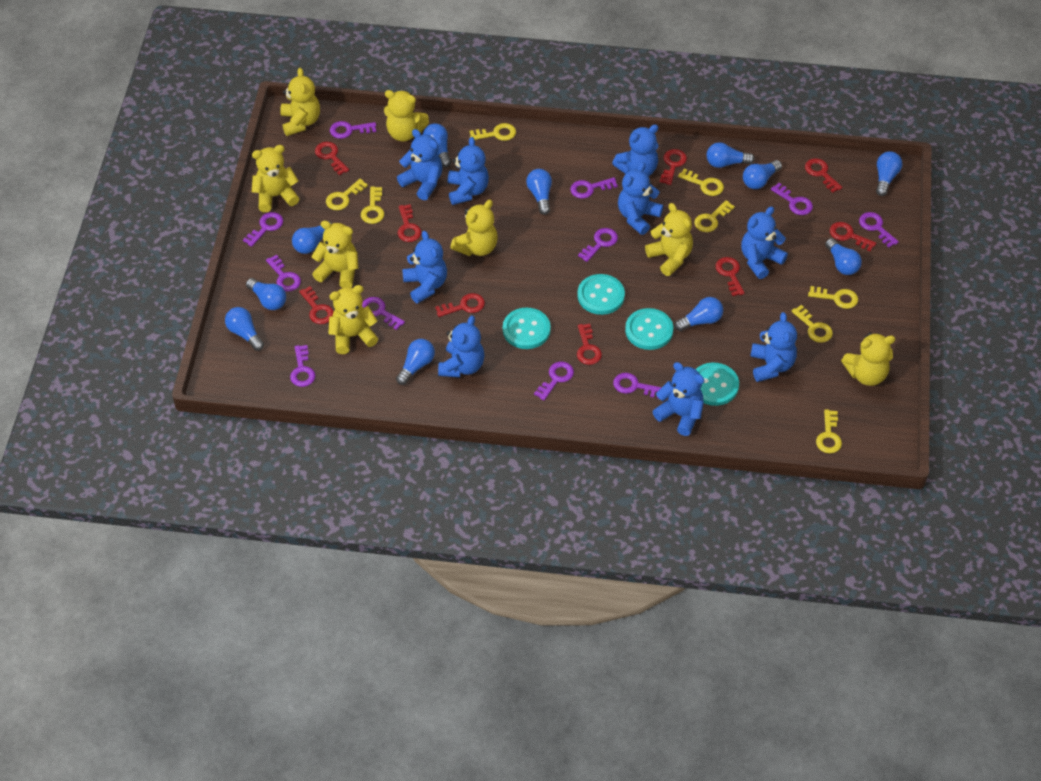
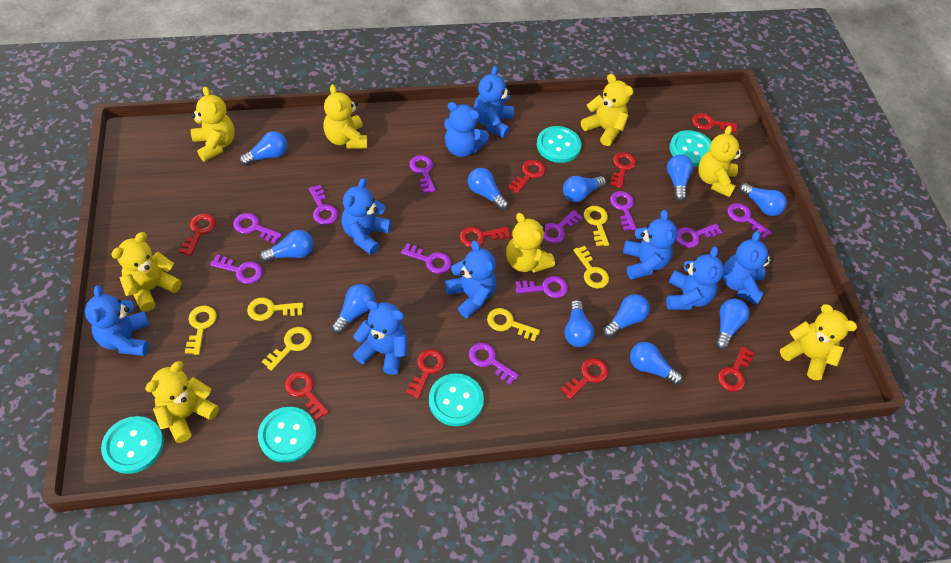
turquoise button: [503,308,551,349] [577,274,625,315] [625,308,673,350] [696,363,739,406] = 4 -> [101,416,164,474] [258,407,317,463] [429,373,484,427] [537,126,581,163] [669,130,712,167] = 5
yellow key: [326,179,368,210] [361,187,384,224] [470,123,516,141] [678,169,724,196] [694,200,735,232] [791,305,833,343] [808,286,858,309] [816,410,842,454] = 8 -> [185,305,217,355] [247,298,303,321] [262,327,312,371] [487,308,540,341] [573,246,609,288] [584,206,609,246] = 6

